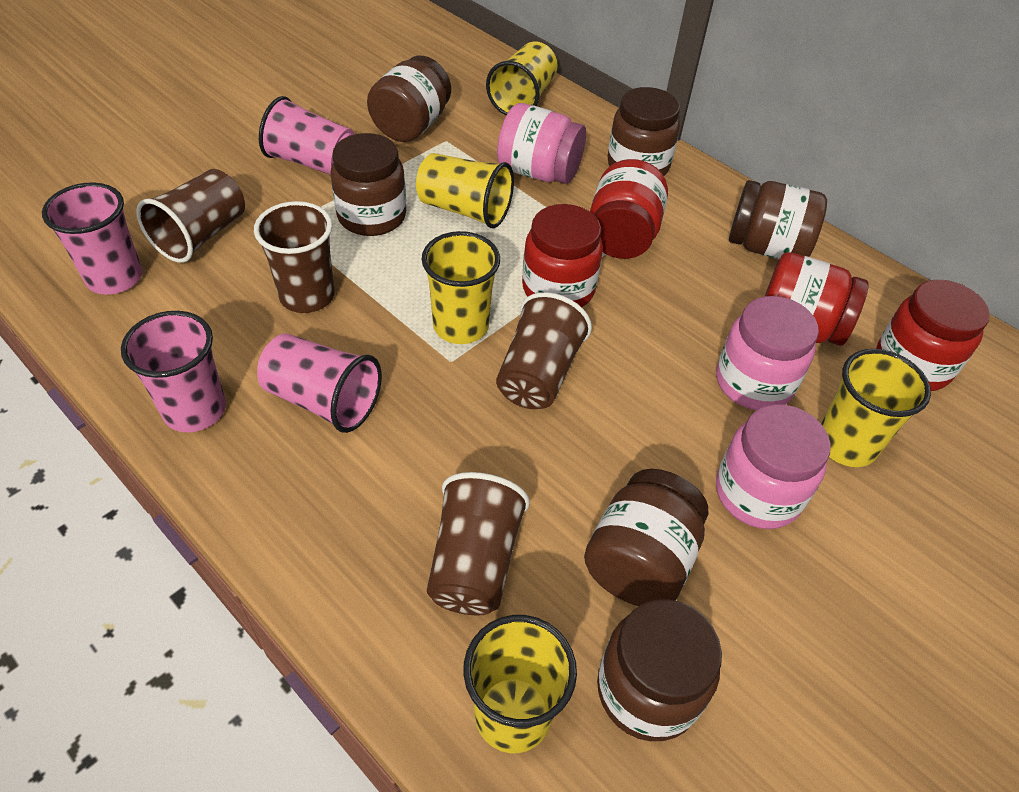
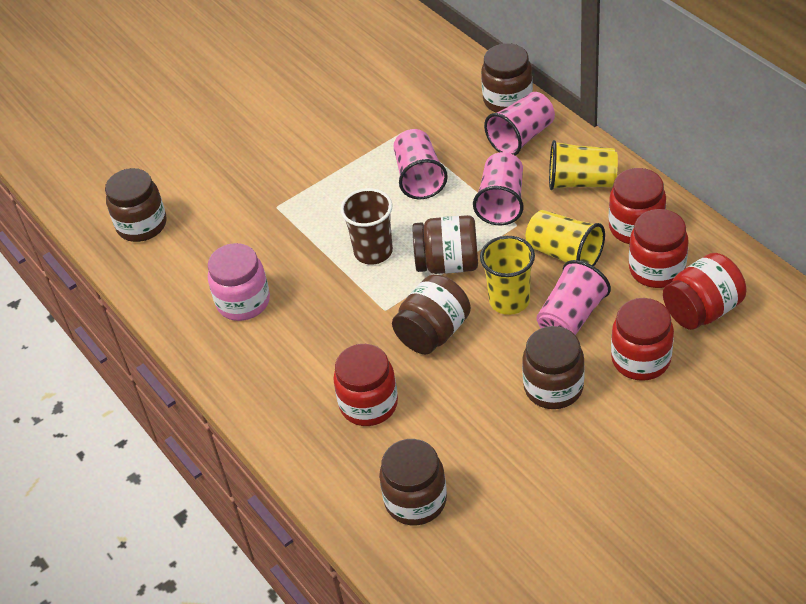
brown cup: [136,169,245,263] [254,201,335,313] [427,472,530,615] [496,292,592,409] = 4 -> [340,188,393,264] = 1
pink jar: [497,103,586,184] [716,296,819,410] [716,404,831,529] = 3 -> [208,243,270,321] = 1
red jar: [522,204,603,307] [590,159,668,259] [765,252,869,346] [876,280,990,391] = 4 -> [333,344,398,426] [609,168,666,244] [611,298,674,381] [629,209,689,288] [663,253,746,330] = 5
yellow cup: [416,153,514,228] [422,231,500,344] [463,615,577,753] [486,42,558,115] [821,349,931,467] = 5 -> [480,236,535,315] [526,210,605,266] [549,140,618,190] = 3

